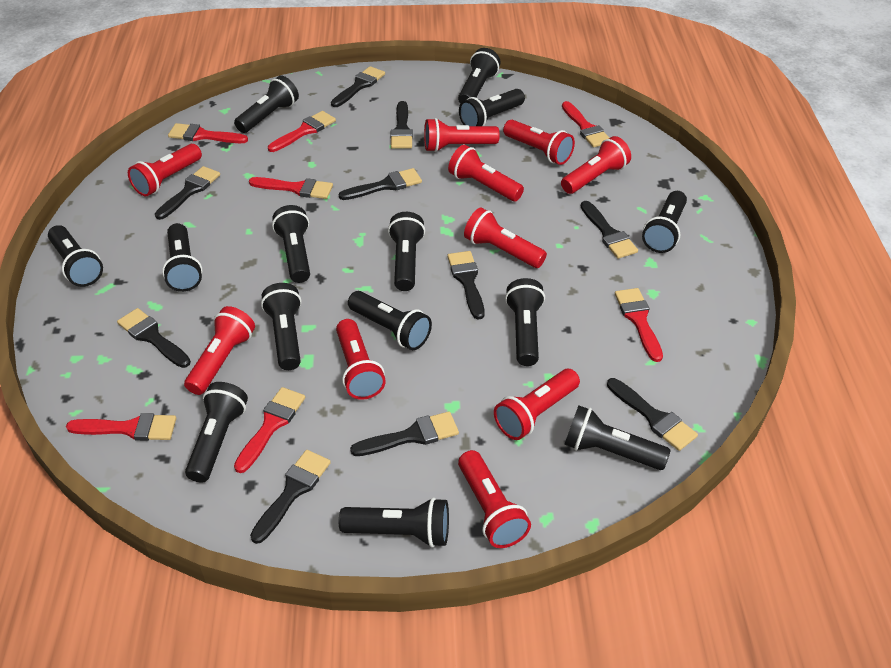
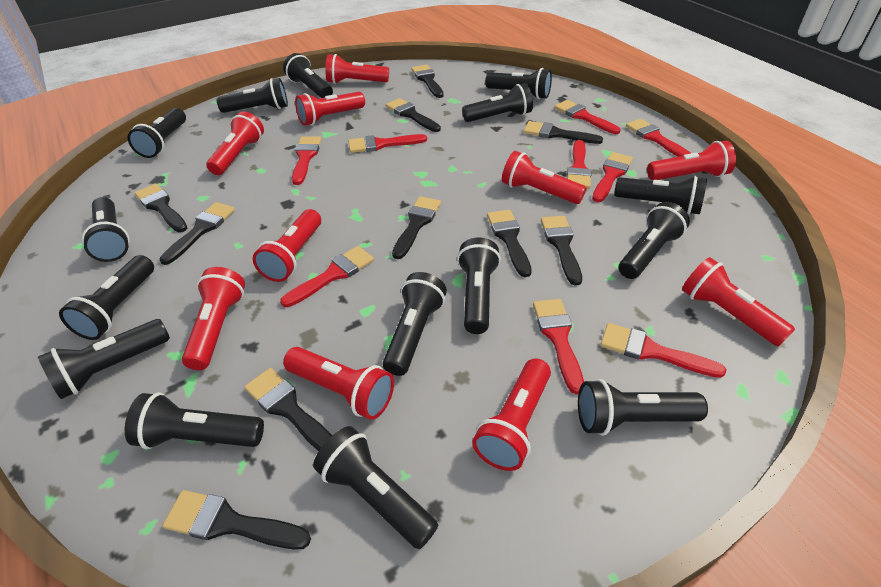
black flashlight: [48,225,103,287] [162,223,203,292] [185,382,248,482] [234,76,299,133] [261,283,302,370] [272,205,310,283] [339,497,449,547] [348,291,432,350] [388,212,425,291] [458,48,501,104] [459,89,525,126] [505,278,545,366] [565,406,671,470] [642,191,687,253] = 14 -> [38,319,170,399] [59,255,154,340] [82,197,130,262] [125,393,264,449] [128,108,186,158] [216,78,288,113] [283,53,333,98] [313,426,438,549] [383,272,447,376] [457,237,501,334] [462,83,533,122] [485,68,552,99] [578,379,708,436] [614,176,707,215] [619,202,690,279] = 15
red brush: [66,413,176,441] [168,123,248,143] [234,387,305,473] [249,177,333,199] [268,111,336,152] [562,101,609,148] [615,288,663,362] = 7 -> [280,246,374,307] [292,136,321,185] [348,134,427,153] [533,299,584,394] [554,100,621,134] [567,140,591,189] [592,152,633,202] [600,323,726,378] [626,119,691,157] = 9

